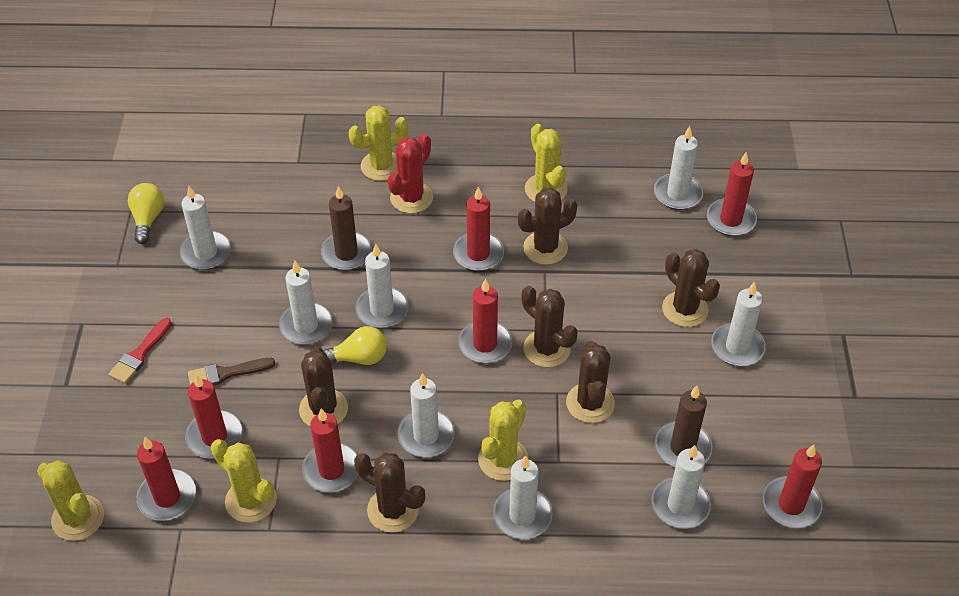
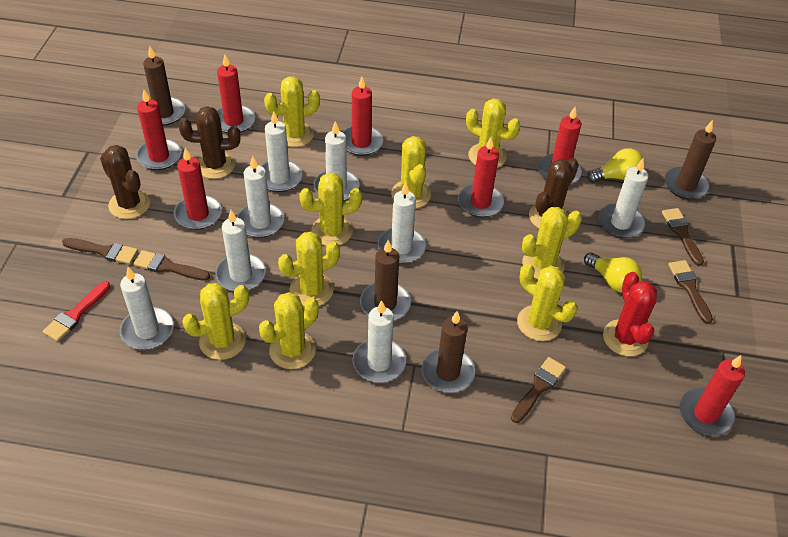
brown brush: [188,358,275,385] = 1 -> [62,238,138,264] [133,250,210,281] [511,357,566,423] [662,208,704,266] [668,260,713,324] = 5
brown cactus: [299,347,348,426] [354,453,425,533] [518,188,577,265] [521,286,578,367] [566,341,615,423] [662,249,720,327] = 6 -> [100,145,150,219] [178,106,240,179] [529,158,579,228] = 3
brown candle: [321,186,372,271] [655,386,712,467] = 2 -> [143,46,185,126] [360,240,411,321] [421,311,475,393] [665,120,716,200] = 4
yellow cactus: [37,461,104,541] [211,439,277,523] [349,105,408,181] [478,400,529,481] [525,124,568,202] = 5 -> [182,283,249,360] [259,292,319,369] [264,77,320,147] [278,232,340,306] [299,173,362,246] [391,136,431,208] [466,98,520,168] [517,263,577,341] [522,207,582,279] = 9

